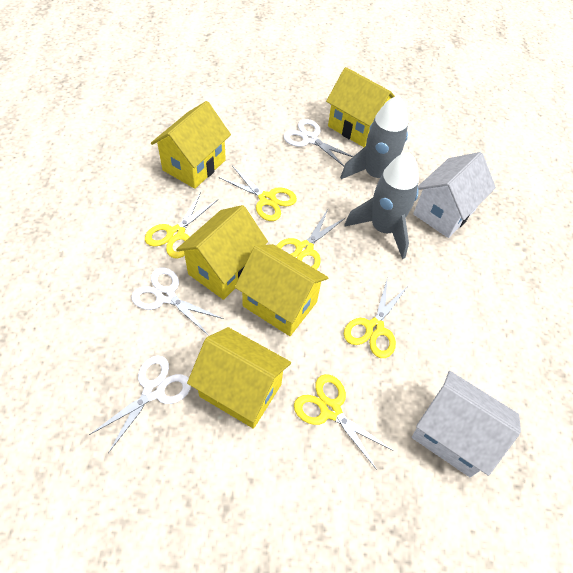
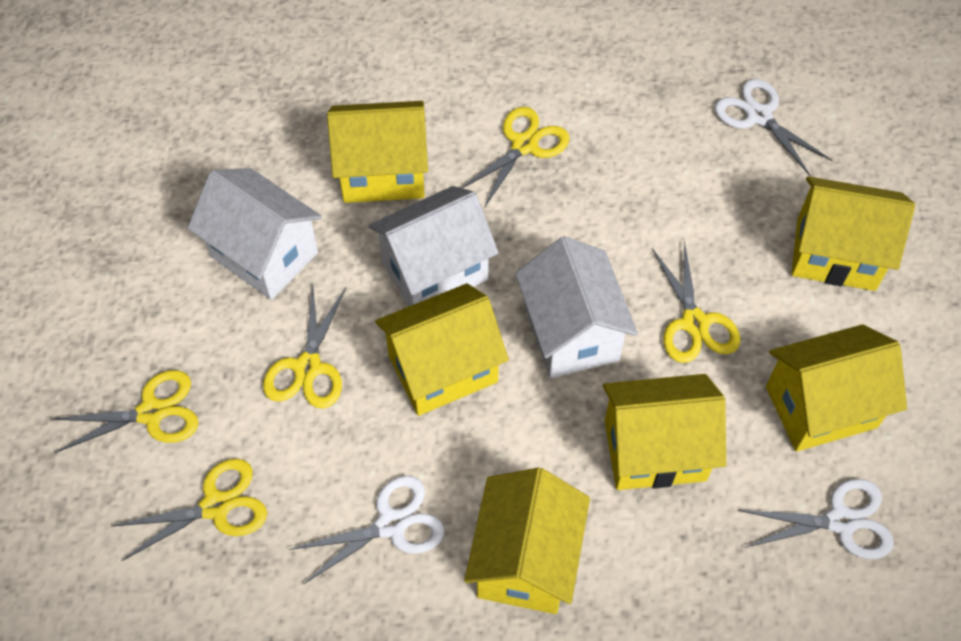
grey rocket: [340,95,408,179] [344,152,419,259] = 2 -> none = 0
white house: [412,371,521,477] [413,152,496,238] = 2 -> [188,168,322,300] [368,186,499,306] [515,236,638,378] = 3
yellow house: [151,101,231,189] [176,205,268,300] [187,327,291,429] [235,244,328,336] [326,67,395,147] = 5 -> [327,101,428,203] [375,283,509,416] [464,468,590,614] [603,374,726,490] [766,324,907,452] [792,176,915,291] = 6

